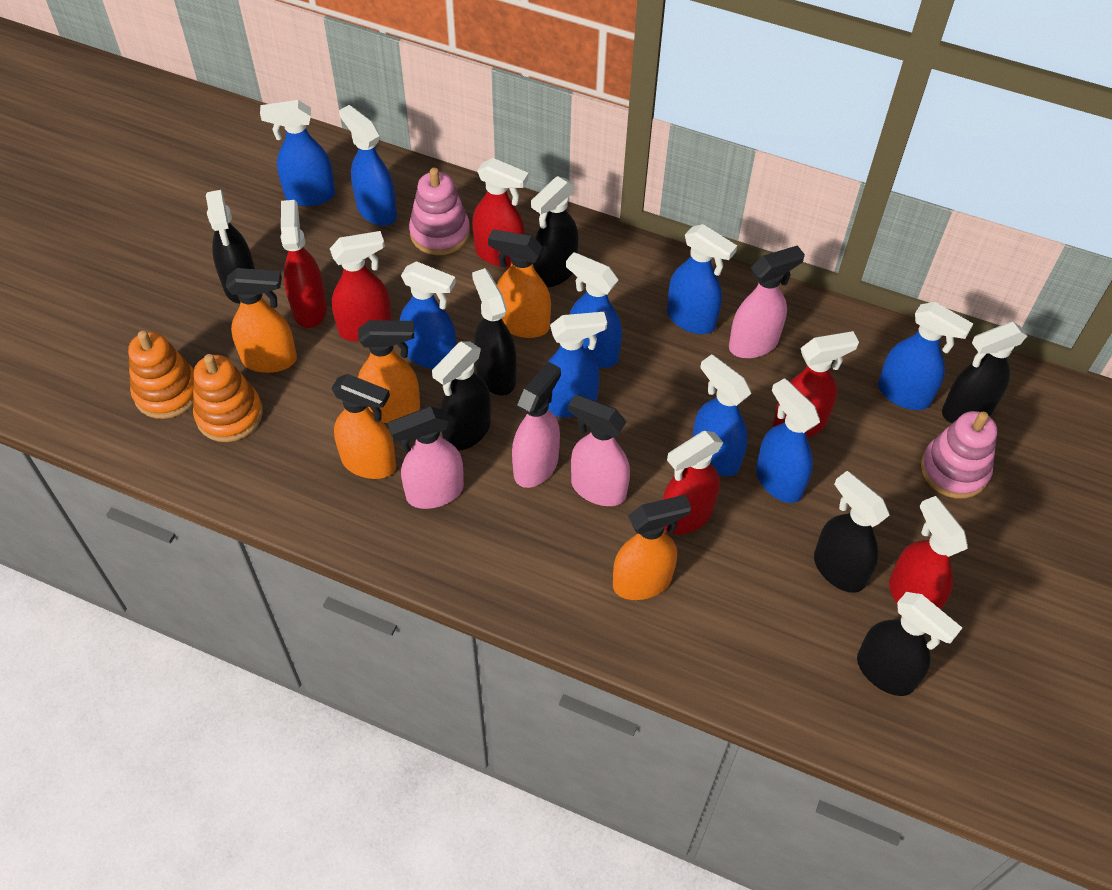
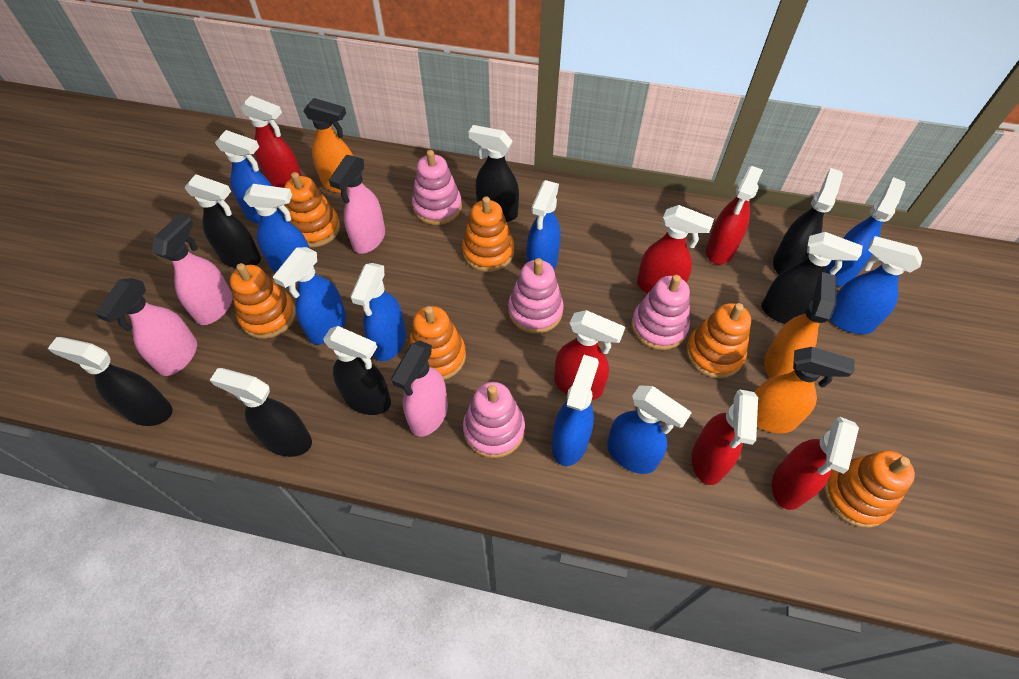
orange spray bottle: [225,268,297,373] [331,374,396,479] [358,320,420,423] [488,229,551,338] [613,495,691,600] = 5 -> [303,98,353,193] [754,347,854,433] [764,272,837,379] = 3
orange stacking toy: [128,331,194,419] [193,354,263,442] = 2 -> [230,263,296,339] [284,172,340,248] [408,306,466,380] [462,196,514,272] [686,303,751,378] [823,450,915,528] = 6
pink stacking toy: [409,168,470,255] [921,411,997,499] = 2 -> [412,150,462,225] [463,382,525,458] [508,258,564,334] [631,275,690,350] = 4

